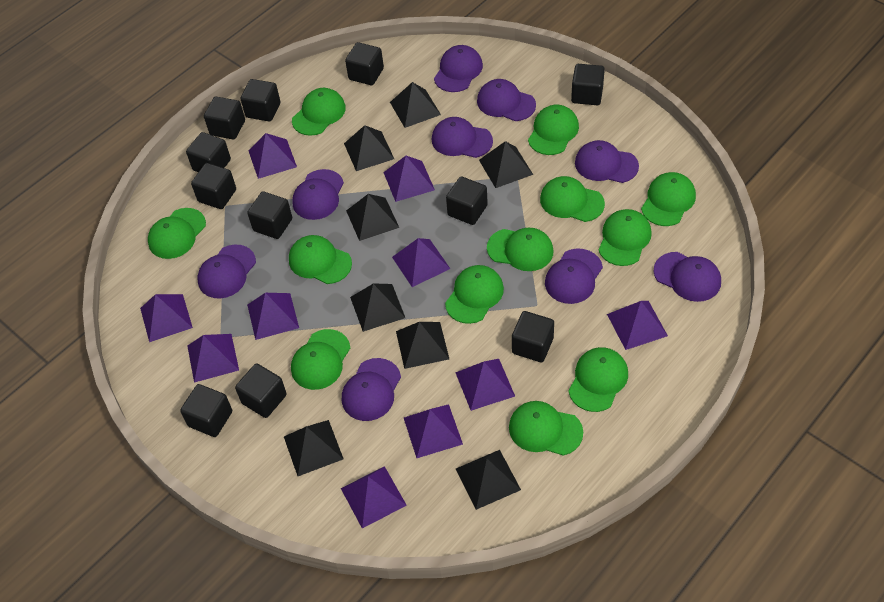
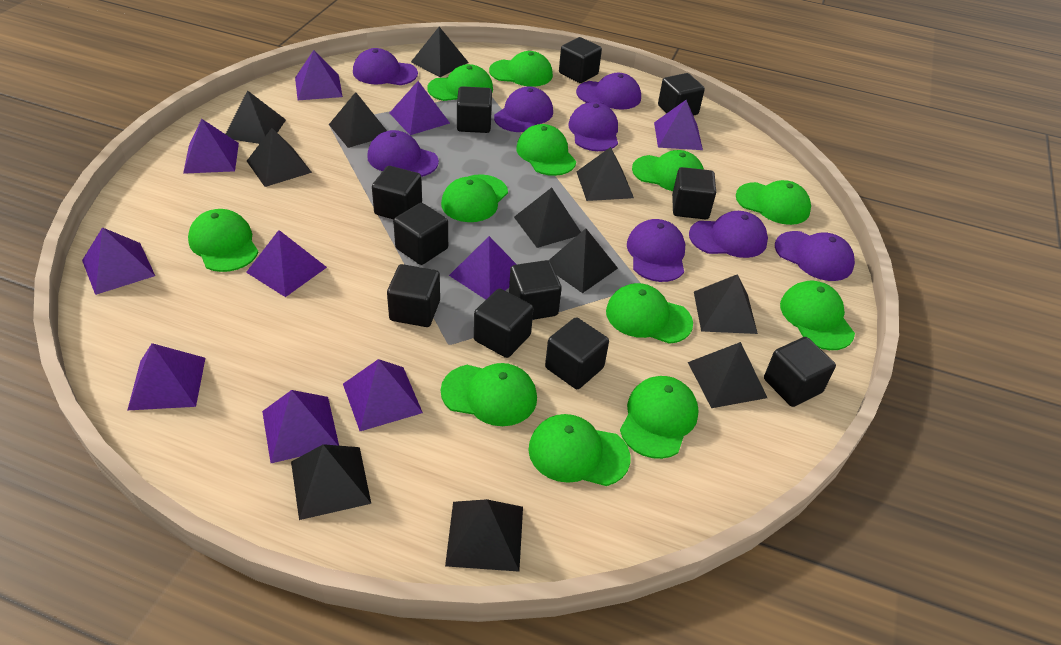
black pyramid: [284,420,343,476] [344,125,394,171] [346,194,399,241] [350,284,405,332] [390,82,441,128] [396,322,449,369] [456,450,521,510] [479,141,533,188] = 8 -> [226,90,286,144] [247,128,312,187] [291,444,371,520] [329,92,387,148] [411,27,469,77] [445,499,523,572] [514,187,581,248] [549,229,618,293] [577,147,634,201] [688,342,767,408] [694,274,758,334] = 11
purple cap: [197,245,256,298] [292,169,344,220] [342,358,401,421] [432,117,493,158] [434,45,483,92] [477,79,536,121] [545,248,603,304] [575,140,639,183] [653,252,721,302] = 9 -> [353,48,418,85] [367,130,439,177] [494,87,553,132] [568,102,618,151] [576,73,641,109] [627,219,685,282] [689,211,768,258] [775,231,855,281] = 8

